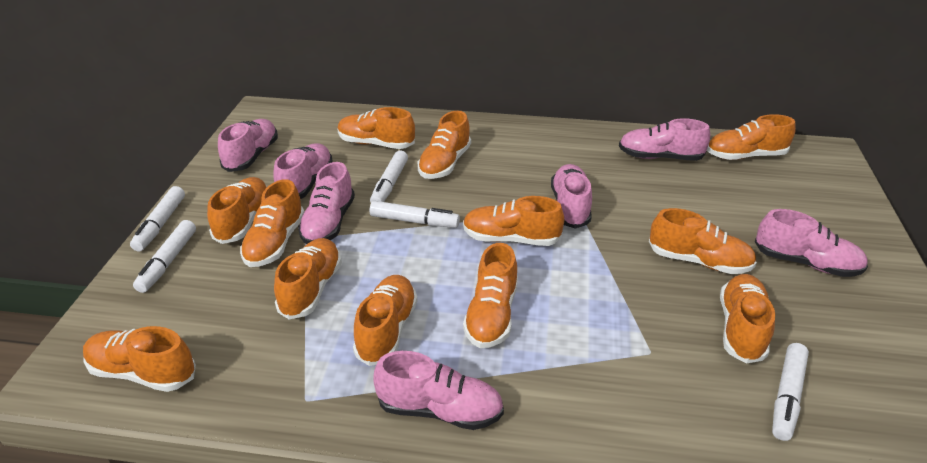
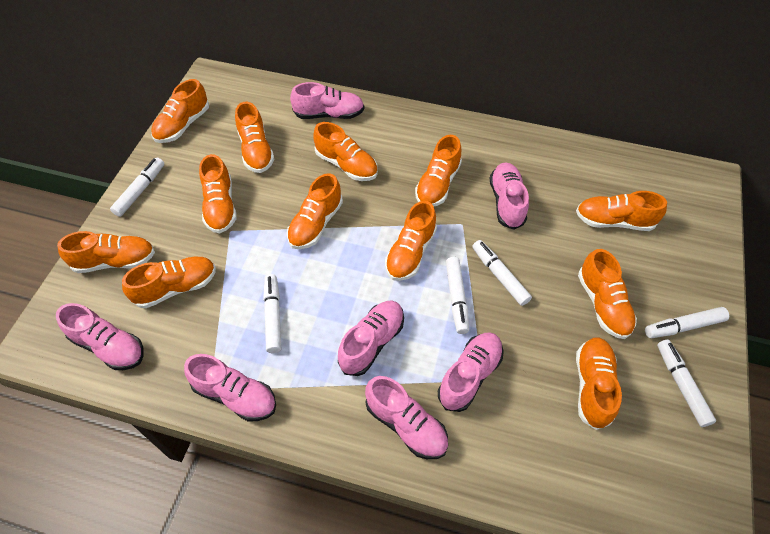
white marker: [130,186,185,252] [133,220,196,293] [370,150,408,202] [370,201,460,228] [772,343,809,441] = 5 -> [110,158,164,217] [263,274,281,353] [446,257,469,334] [472,240,532,306] [645,307,729,338] [657,339,716,427] = 6

